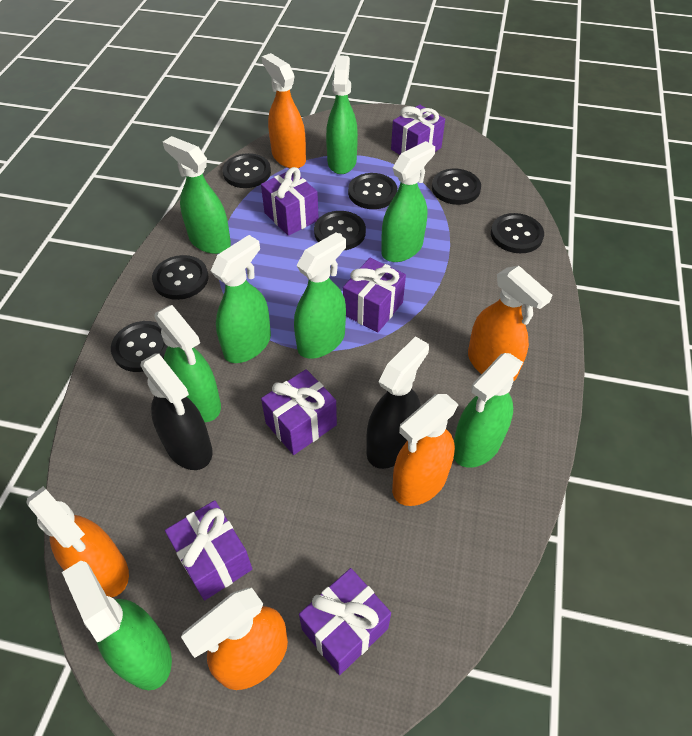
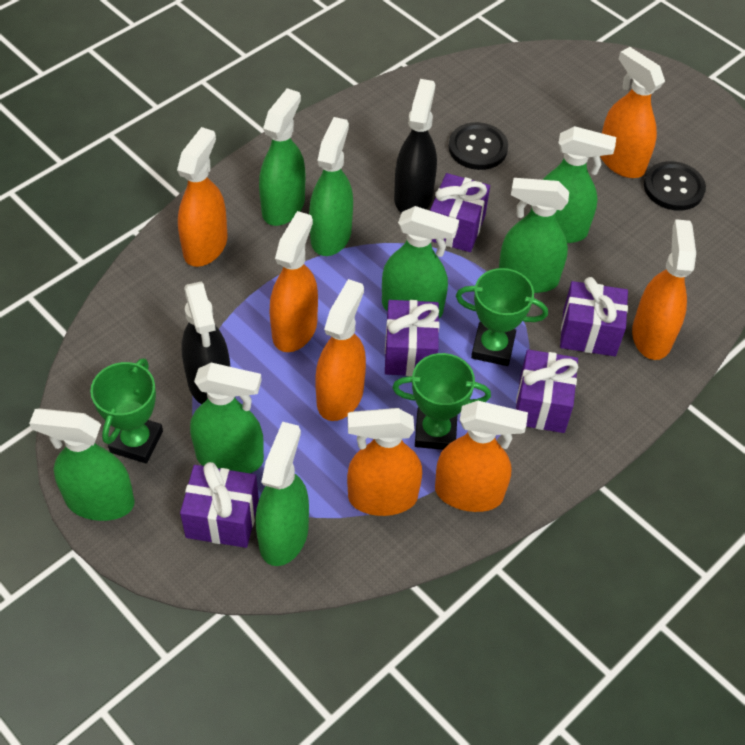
black button: [111,321,168,372] [152,255,208,300] [223,153,271,188] [314,211,366,250] [348,173,397,209] [432,169,481,205] [491,213,544,253] = 7 -> [449,122,508,170] [644,161,706,211] = 2
green trophy: none = 0 -> [90,358,163,464] [392,353,491,450] [456,268,548,366] = 3
orange spray bottle: [27,486,129,597] [181,588,288,690] [262,53,306,168] [392,394,459,506] [468,266,552,382] = 5 -> [177,127,228,267] [270,211,318,352] [315,279,366,421] [347,408,422,516] [435,401,528,512] [600,47,665,178] [632,219,696,360] = 7
purple gift: [165,500,252,600] [261,167,319,236] [261,369,337,455] [299,568,391,675] [343,258,406,332] [391,105,445,155] = 6 -> [180,462,259,548] [385,300,439,376] [430,173,490,252] [516,349,578,433] [560,277,628,356] = 5

